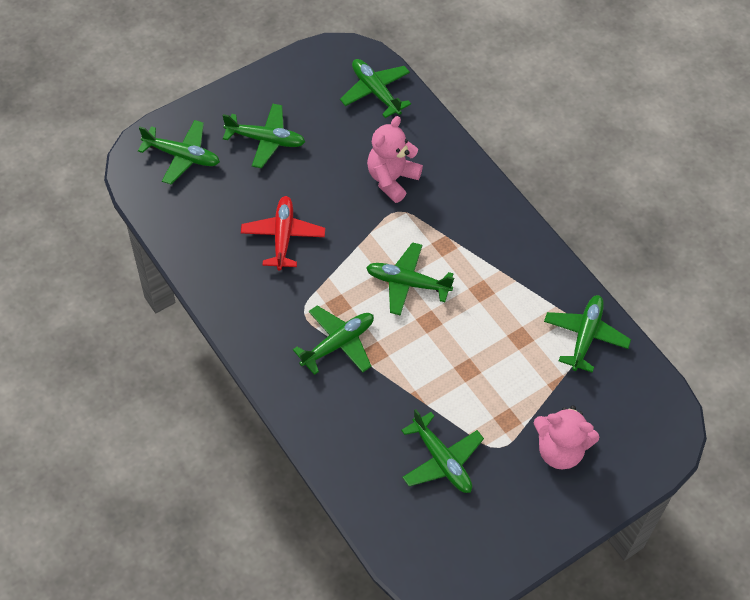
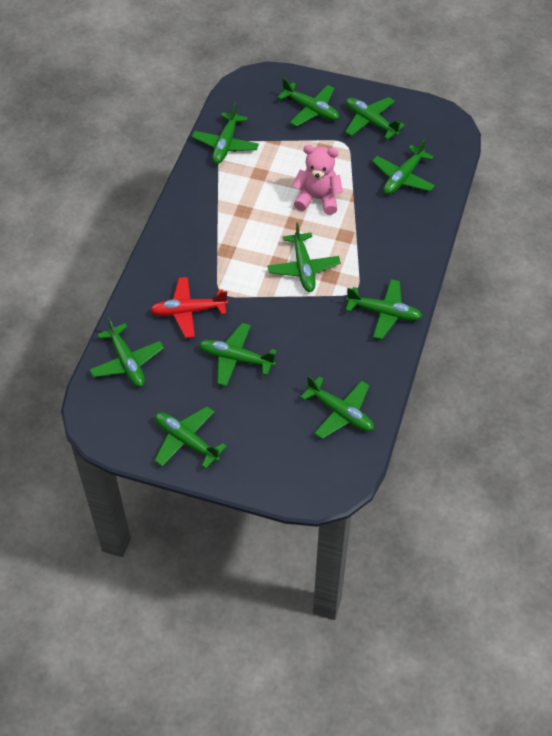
green plane: [138,120,220,184] [223,104,305,168] [293,306,374,375] [340,59,411,118] [366,242,454,316] [401,409,484,493] [544,295,631,373] = 7 -> [89,317,164,387] [155,407,227,469] [192,103,259,164] [199,323,277,386] [267,222,341,292] [277,78,339,127] [300,375,374,439] [345,97,405,140] [346,279,423,340] [372,139,435,195] = 10
pink teddy bear: [367,116,423,203] [533,405,599,469] = 2 -> [293,145,343,215] = 1

